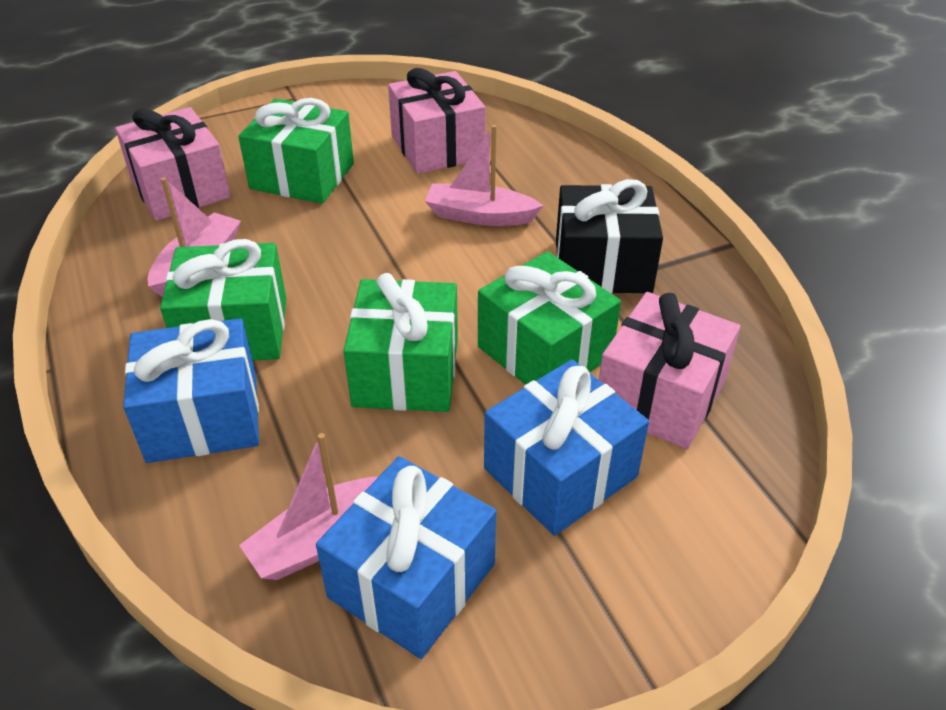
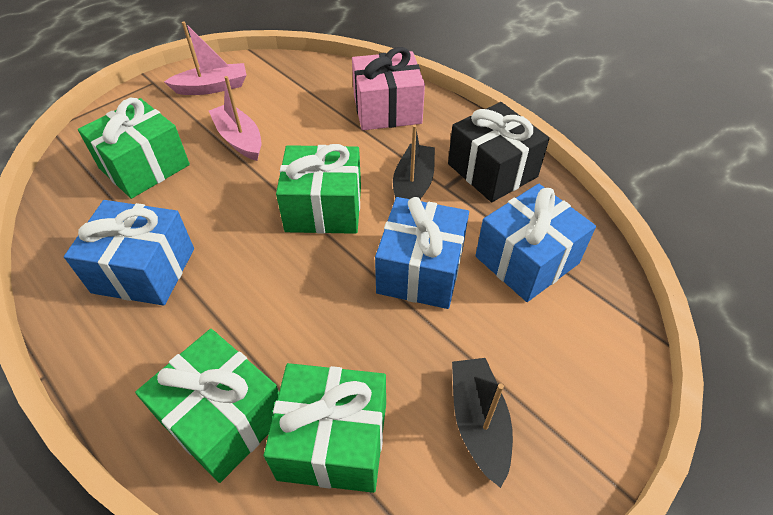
black boat: none = 0 -> [393,125,435,199] [452,358,513,488] = 2
pink boat: [148,177,241,297] [239,433,379,580] [425,125,544,226] = 3 -> [164,21,247,95] [209,76,261,161] = 2
pink gift: [115,107,231,221] [388,68,486,174] [599,292,741,449] = 3 -> [352,47,425,130] = 1

